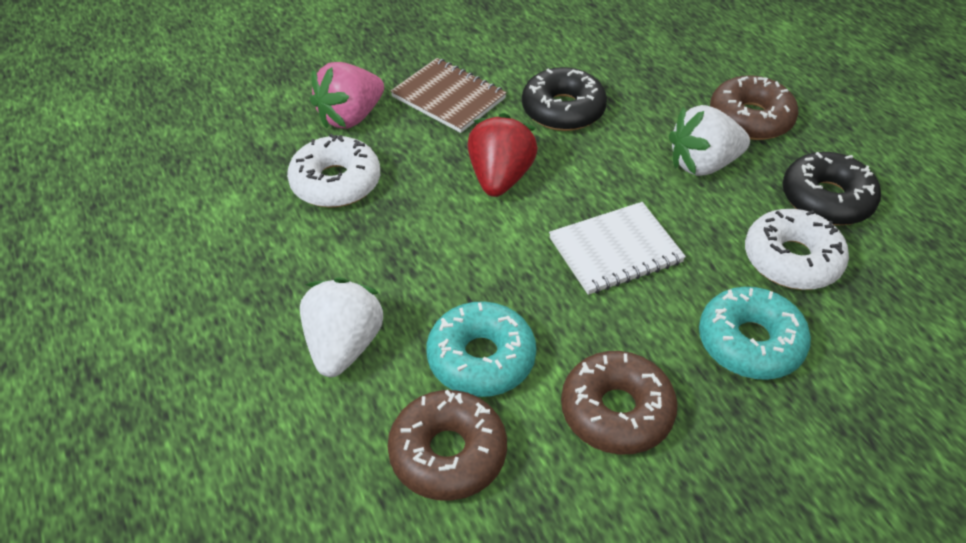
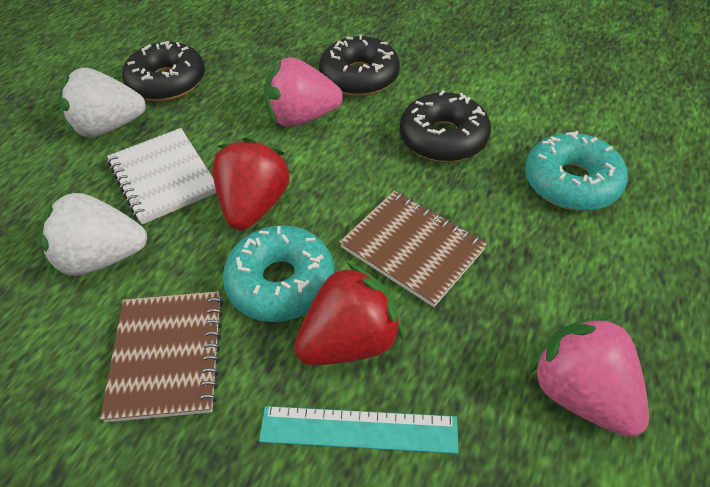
black donut: [522,67,607,131] [782,152,881,225] = 2 -> [122,41,205,101] [319,35,400,96] [400,90,491,162] = 3
brown donut: [387,390,507,501] [561,351,678,455] [710,75,798,140] = 3 -> none = 0
brown notebook: [390,58,507,133] = 1 -> [100,291,223,422] [339,191,487,307] = 2
pink strawberry: [310,62,384,129] = 1 -> [264,57,343,127] [528,315,649,437] = 2
red strawberry: [467,113,538,197] = 1 -> [212,137,291,230] [294,262,403,365] = 2
turquoise ruler: none = 0 -> [259,406,459,454] = 1
white donut: [287,134,380,208] [745,209,849,290] = 2 -> none = 0

